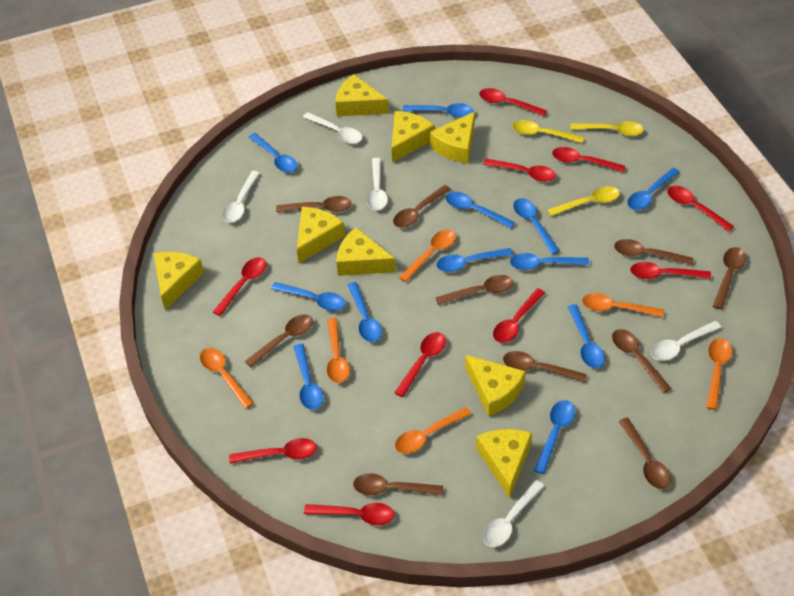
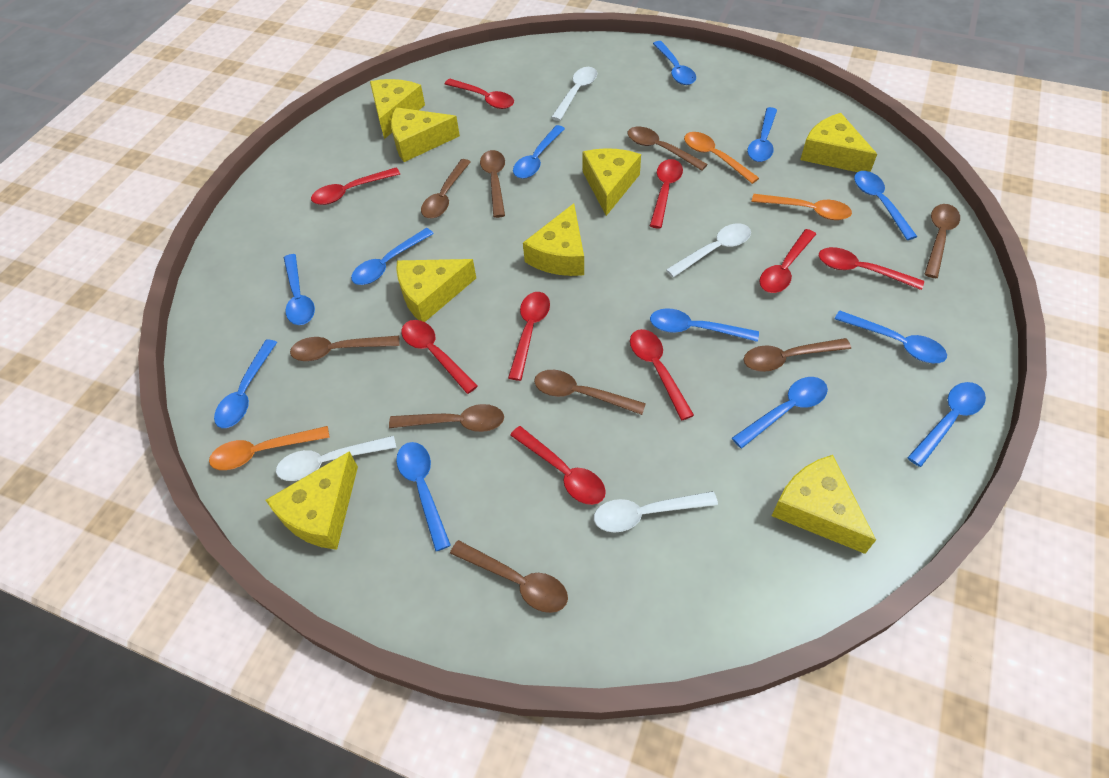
brown spoon: [244,314,313,368] [276,196,352,212] [353,473,443,496] [393,185,451,228] [435,275,514,305] [503,351,587,382] [612,329,671,393] [614,239,693,265] [619,418,671,489] [713,247,746,310] = 10 -> [290,336,400,361] [389,404,504,432] [421,159,471,218] [450,540,568,613] [480,150,505,218] [534,370,646,415] [628,127,708,171] [744,338,851,372] [924,204,960,278] = 9
orange spoon: [200,348,254,409] [327,318,350,383] [395,407,471,454] [399,230,456,282] [582,293,664,317] [706,338,732,410] = 6 -> [209,426,330,470] [684,132,759,184] [751,194,852,220] = 3
red spoon: [213,257,266,316] [229,438,317,464] [304,503,394,525] [394,332,446,397] [479,88,547,116] [483,158,556,182] [493,288,545,343] [552,147,625,172] [630,262,711,279] [667,186,734,232] = 10 -> [311,167,400,205] [401,320,478,394] [445,79,514,109] [508,292,550,381] [510,426,606,505] [630,329,694,420] [650,159,683,228] [759,229,816,293] [819,247,924,290] = 9
white spoon: [222,171,260,223] [303,112,362,144] [367,158,388,210] [483,480,544,547] [651,321,722,361] = 5 -> [276,436,396,481] [551,67,597,121] [594,491,718,533] [666,224,751,277] = 4
yellow spoon: [512,120,584,143] [547,186,620,216] [570,121,644,136] = 3 -> none = 0

